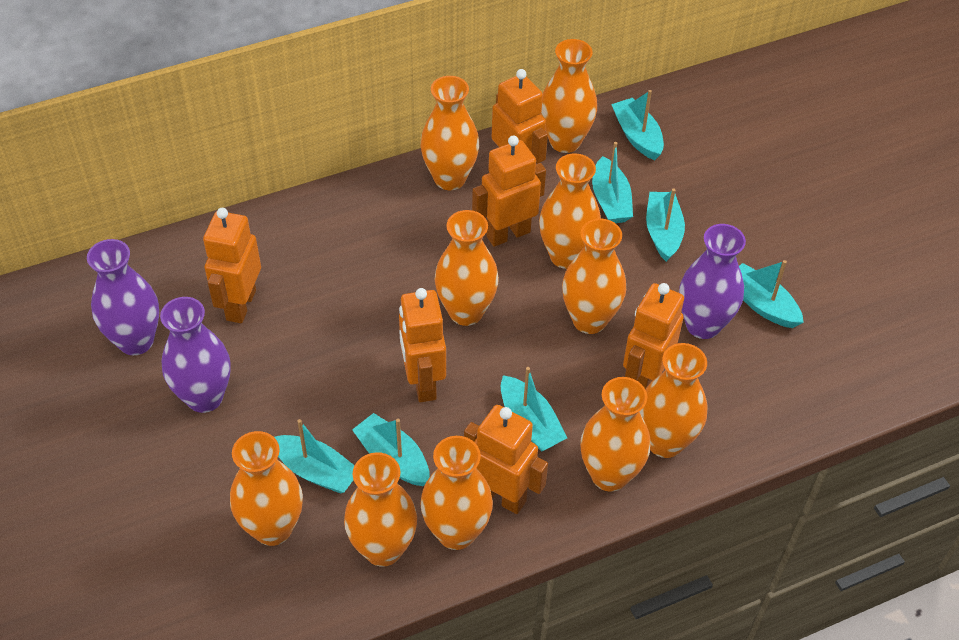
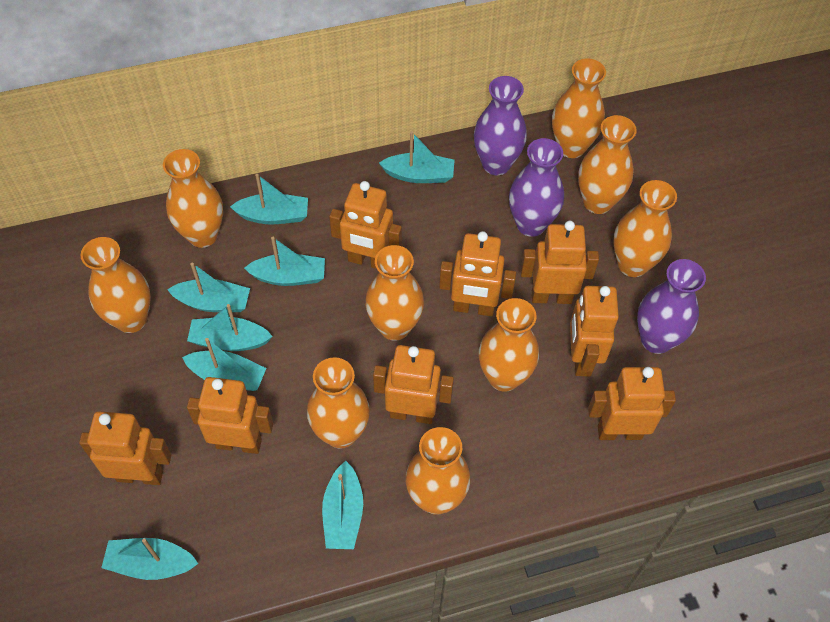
orange robot: [203,208,261,323] [399,288,446,402] [464,405,548,514] [472,136,546,247] [492,69,548,164] [623,283,684,389] = 6 -> [79,411,172,485] [187,377,273,454] [329,181,402,269] [373,345,454,424] [439,231,516,316] [521,221,599,304] [570,286,619,377] [588,367,676,440] = 8
orange vase: [230,431,303,546] [344,452,417,567] [420,76,479,190] [420,436,493,550] [435,210,499,326] [539,153,601,269] [541,39,597,153] [562,219,626,334] [580,377,650,492] [639,343,708,458] = 10 -> [81,237,151,333] [163,149,223,248] [307,357,370,449] [365,245,424,341] [406,427,470,515] [479,298,539,392] [552,59,606,158] [578,115,637,214] [613,180,677,277] = 9
turquoise boat: [274,419,355,494] [352,413,430,486] [501,367,567,451] [592,142,633,223] [611,90,664,160] [646,188,685,262] [739,260,804,328] = 7 -> [101,538,198,580] [167,262,250,312] [182,338,266,391] [187,304,273,351] [230,174,308,224] [244,237,325,286] [322,461,363,549] [379,131,455,183] = 8

